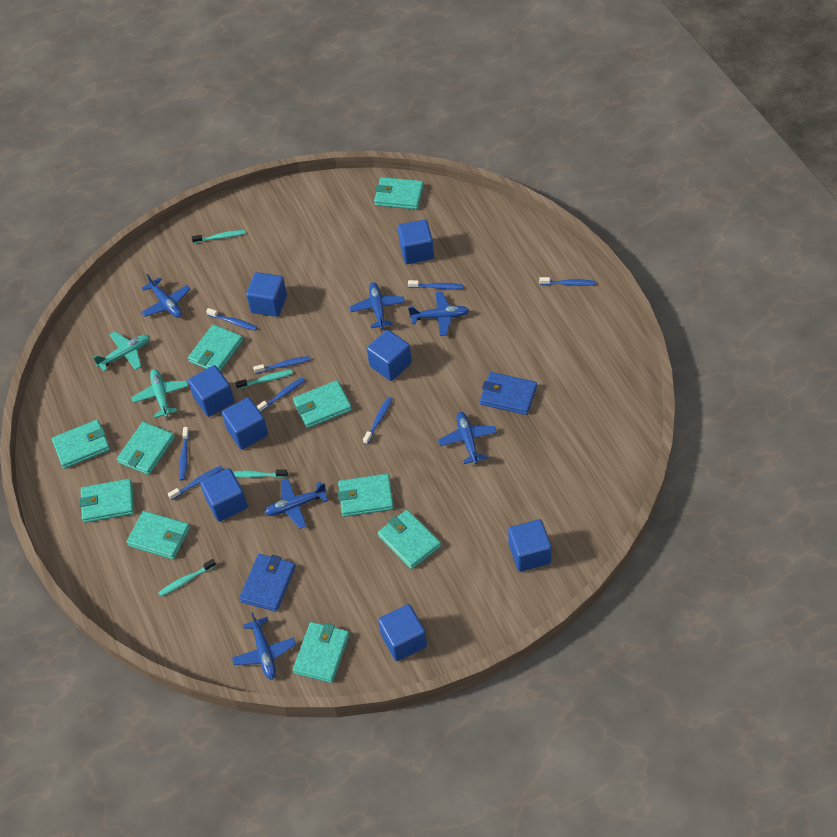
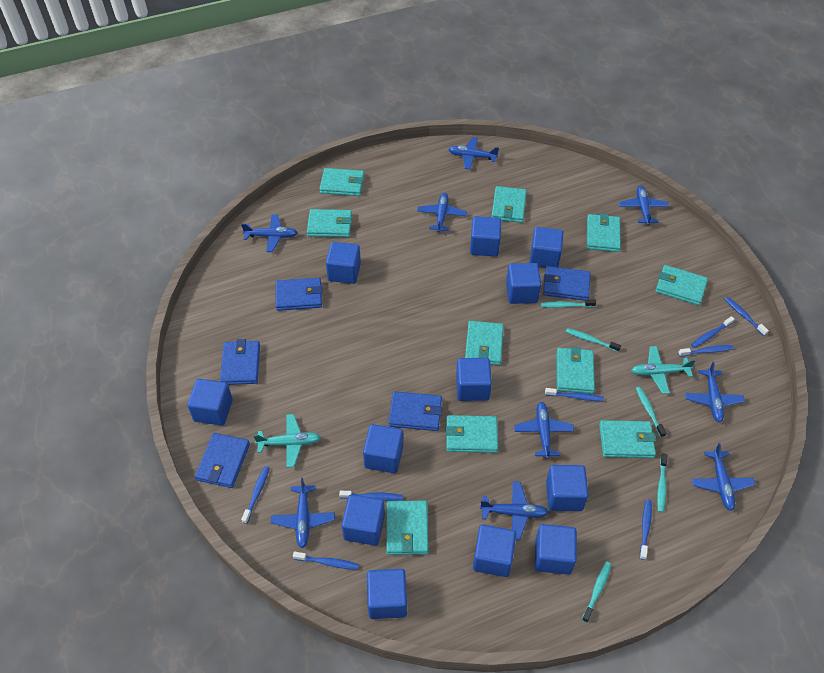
blue cube: [188,365,235,417] [200,468,248,522] [222,397,268,450] [246,272,287,317] [367,330,412,381] [378,604,427,661] [398,219,434,264] [508,519,552,572] = 8 -> [187,379,233,426] [326,242,361,284] [342,494,385,546] [363,424,403,473] [367,569,407,619] [456,358,492,401] [470,216,501,257] [473,524,516,577] [506,263,541,304] [530,227,564,267] [535,524,577,575] [546,465,589,511] = 12
blue plane: [141,274,190,318] [232,612,296,680] [264,478,328,529] [350,282,405,329] [408,292,469,336] [438,412,497,464] = 6 -> [241,215,298,252] [271,478,335,548] [417,193,467,232] [448,137,499,170] [480,481,549,541] [514,402,574,459] [619,186,669,225] [685,362,745,422] [692,443,755,511] = 9
blue wallet: [239,554,296,612] [480,372,537,415] = 2 -> [195,433,250,488] [220,339,260,385] [276,278,322,311] [389,391,442,431] [543,266,591,301] = 5
turquoise toothbrush: [158,559,216,597] [192,230,245,243] [233,470,288,478] [235,370,293,389] = 4 -> [541,300,596,308] [566,328,621,352] [582,561,611,623] [636,387,666,437] [657,453,667,513] = 5

